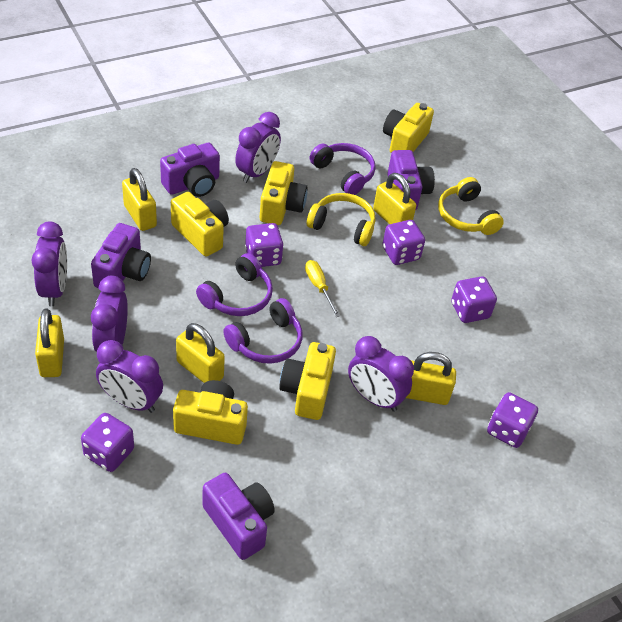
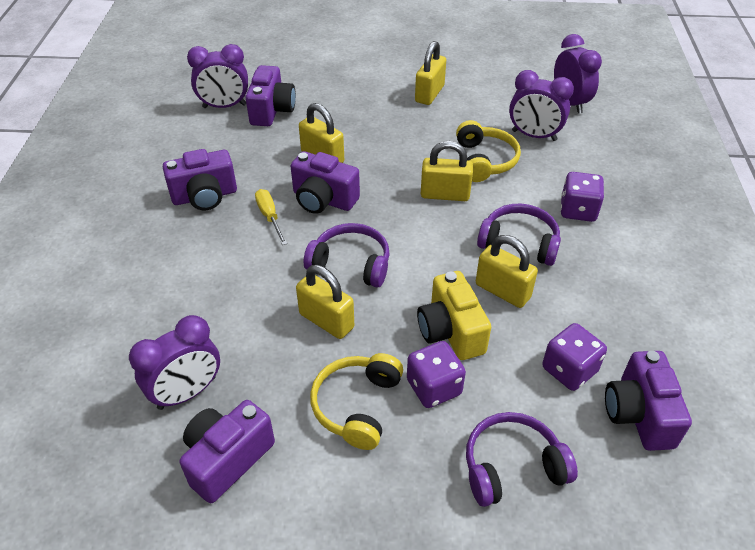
purple camera: [91,223,151,288] [160,143,220,197] [203,473,275,560] [387,150,435,210] = 4 -> [163,149,237,211] [180,400,275,503] [246,65,296,126] [291,151,360,214] [605,351,692,451] = 5
purple clock: [32,222,67,306] [91,276,128,352] [96,340,163,413] [235,112,281,183] [348,336,414,412] = 5 -> [129,315,220,410] [187,44,248,108] [509,70,574,141] [554,34,602,114] = 4
purple dice: [81,413,134,472] [245,223,284,267] [382,220,425,265] [451,276,497,323] [487,392,538,448] = 5 -> [407,341,466,408] [542,323,607,391] [560,172,604,222] = 3
yellow camera: [171,192,229,257] [173,380,248,445] [260,161,308,225] [279,342,336,420] [383,103,434,153] = 5 -> [417,271,491,360] = 1

